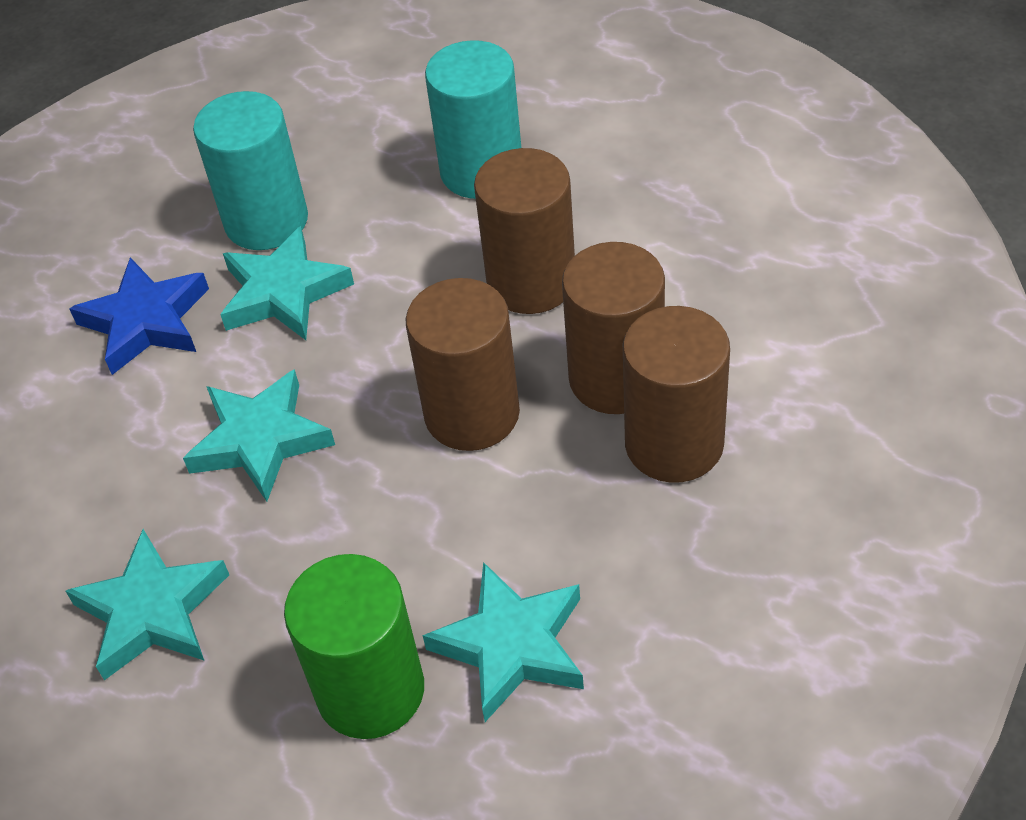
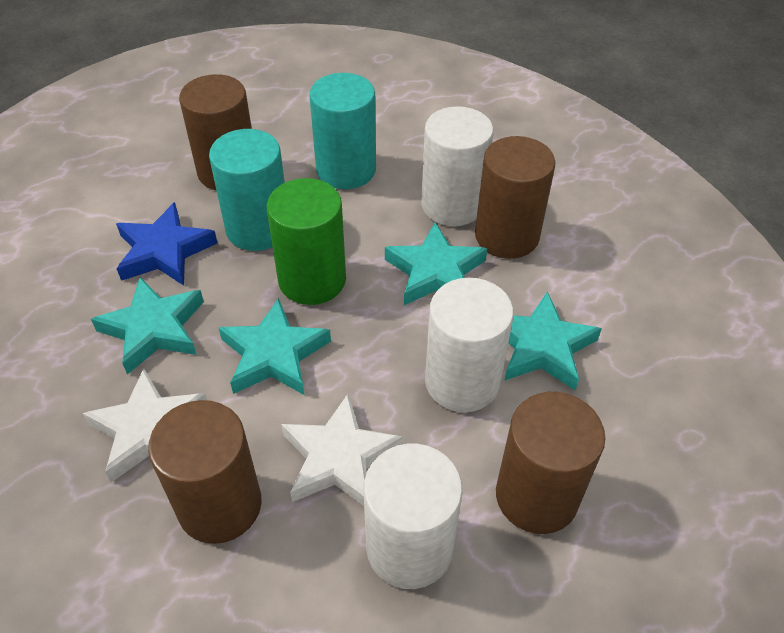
white cylinder: none = 0 -> [364,444,463,589] [421,106,493,226] [425,278,514,412] = 3
white star: none = 0 -> [83,369,207,482] [281,394,403,506] = 2

